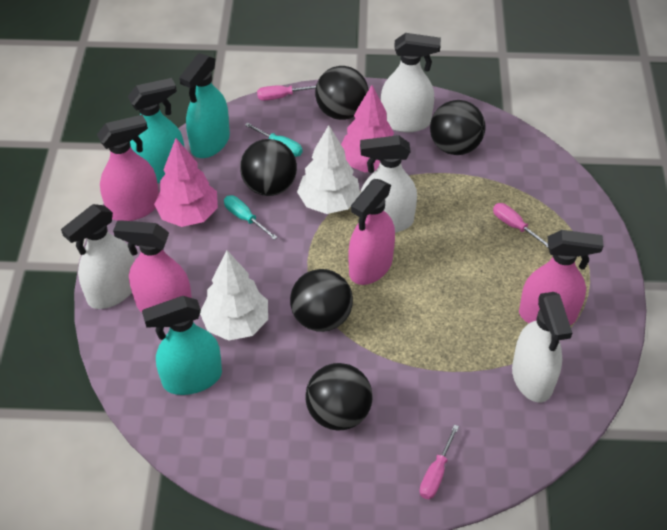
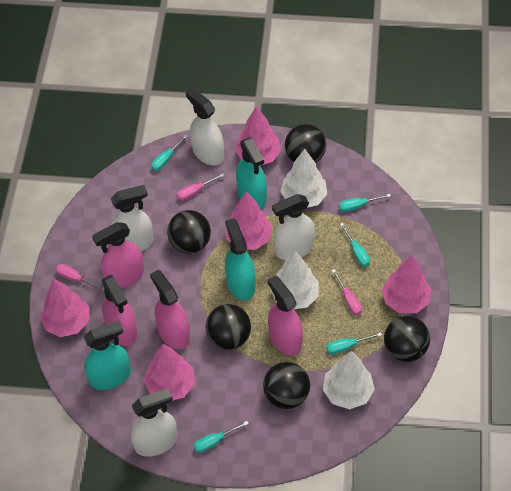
pink tree: [154,138,218,227] [341,85,394,173] = 2 -> [40,279,89,337] [144,344,195,401] [225,191,273,250] [235,106,281,165] [382,255,431,313] = 5
turquoise screwdriver: [224,195,278,240] [245,122,303,157] = 2 -> [151,135,188,171] [193,421,249,453] [326,332,382,354] [339,194,391,212] [340,223,370,267] = 5
white tree: [200,251,268,341] [297,125,360,214] = 2 -> [270,251,319,309] [281,149,327,208] [323,351,375,409] = 3

